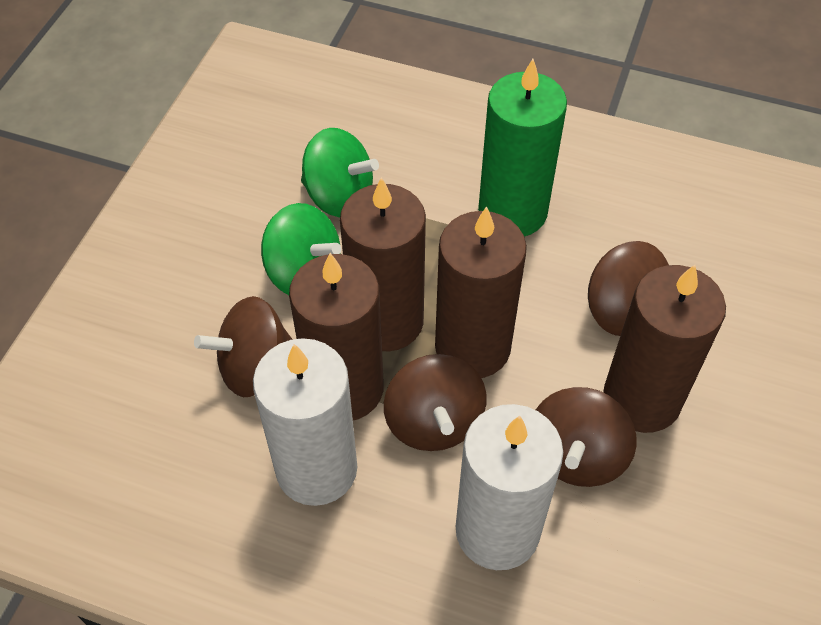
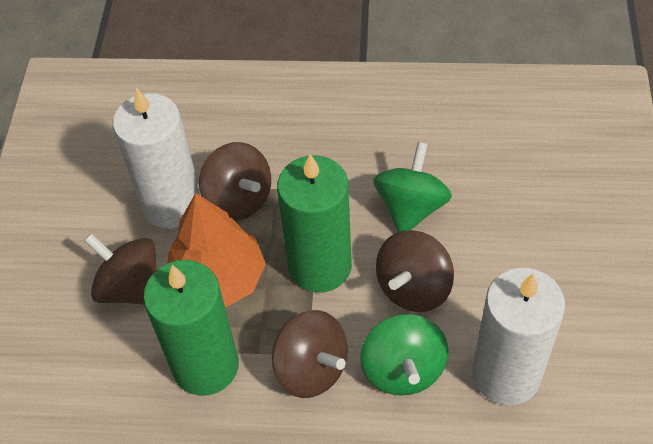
brown candle: [289,253,384,420] [340,177,426,351] [435,206,527,378] [603,265,726,433] = 4 -> none = 0
green candle: [478,59,567,237] = 1 -> [143,260,239,396] [277,154,352,293] = 2
orange tree: none = 0 -> [168,193,266,307] = 1

